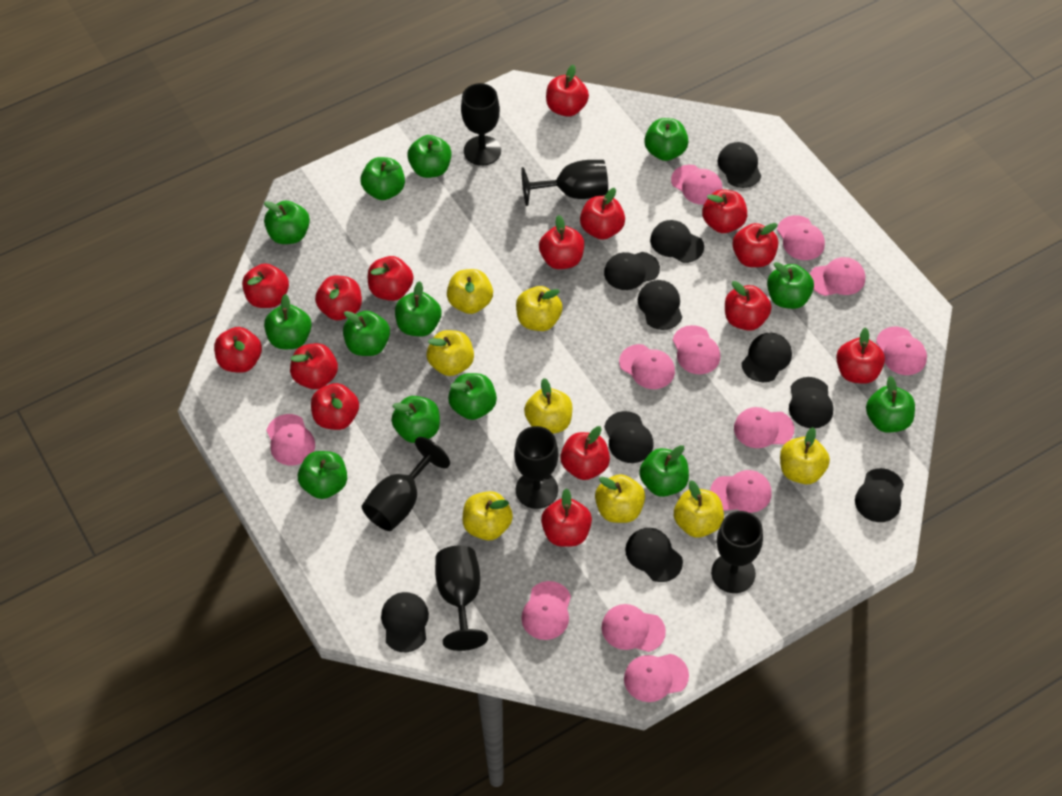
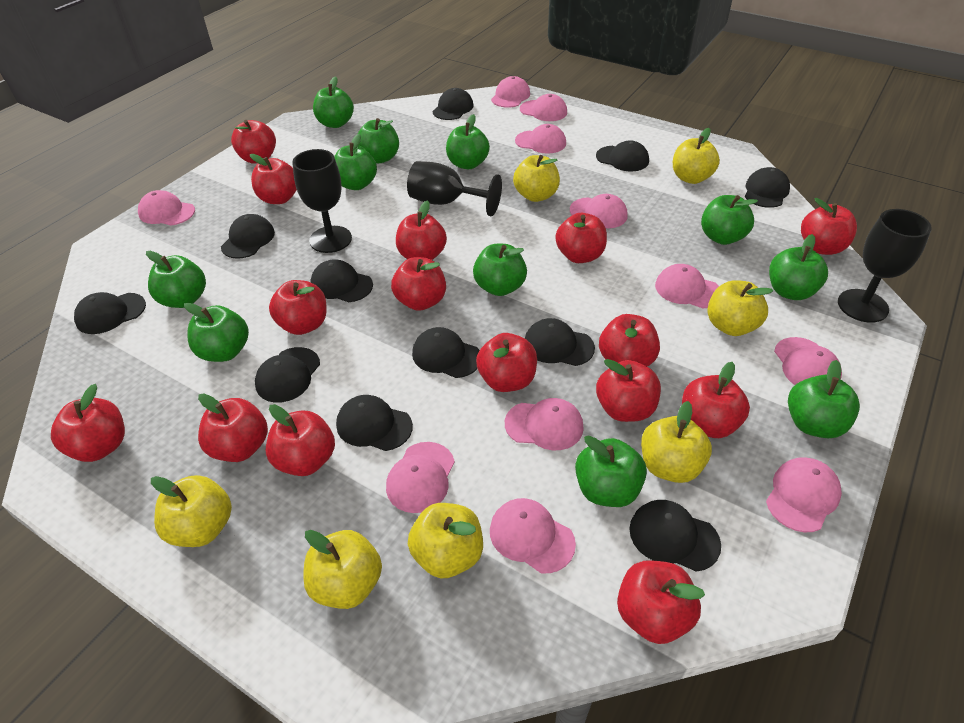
black cap: [381,592,429,652] [604,252,660,290] [604,411,654,463] [625,528,683,582] [638,280,682,330] [650,220,704,263] [717,142,761,188] [742,333,792,382] [789,377,833,428] [855,468,904,522] = 10 -> [74,292,146,334] [221,214,275,259] [255,347,320,403] [310,259,373,302] [336,395,413,451] [412,327,480,378] [432,88,474,120] [525,318,595,366] [596,140,649,171] [629,500,721,572] [745,167,790,208] = 11
black goblet: [362,437,450,531] [435,546,488,651] [461,83,501,166] [514,426,558,509] [521,160,608,206] [711,511,763,593] = 6 -> [292,149,352,253] [407,161,502,216] [838,209,932,323] = 3
green apple: [264,201,310,244] [264,294,312,349] [298,451,347,499] [343,311,390,356] [360,157,405,200] [391,396,440,443] [395,281,441,336] [407,135,451,178] [448,373,497,420] [639,445,689,497] [644,118,689,161] [767,262,814,309] [866,376,915,433] = 13 -> [146,251,206,308] [184,303,249,362] [313,76,354,128] [334,134,377,190] [358,118,399,163] [446,114,490,169] [473,244,527,296] [575,435,647,507] [701,195,758,245] [769,234,828,300] [788,360,860,438] = 11
pink cap: [267,414,315,465] [521,581,571,640] [601,604,666,652] [619,344,675,389] [624,654,689,702] [671,165,723,205] [673,325,720,374] [710,470,771,513] [734,407,794,448] [777,215,825,260] [810,257,865,296] [876,327,927,375] = 12 -> [138,190,195,226] [386,442,455,513] [490,498,576,573] [491,76,530,108] [505,398,584,450] [515,124,566,154] [520,94,567,121] [570,194,628,228] [655,264,719,308] [766,457,842,532] [774,337,842,385] = 11
yellow apple: [427,330,474,376] [447,269,493,314] [462,491,513,540] [516,286,563,331] [524,378,572,434] [595,474,645,523] [674,480,724,538] [780,427,830,484] = 8 -> [151,475,232,547] [303,530,382,609] [408,503,483,578] [513,155,560,202] [641,401,712,483] [673,128,720,184] [707,280,773,336] = 7

